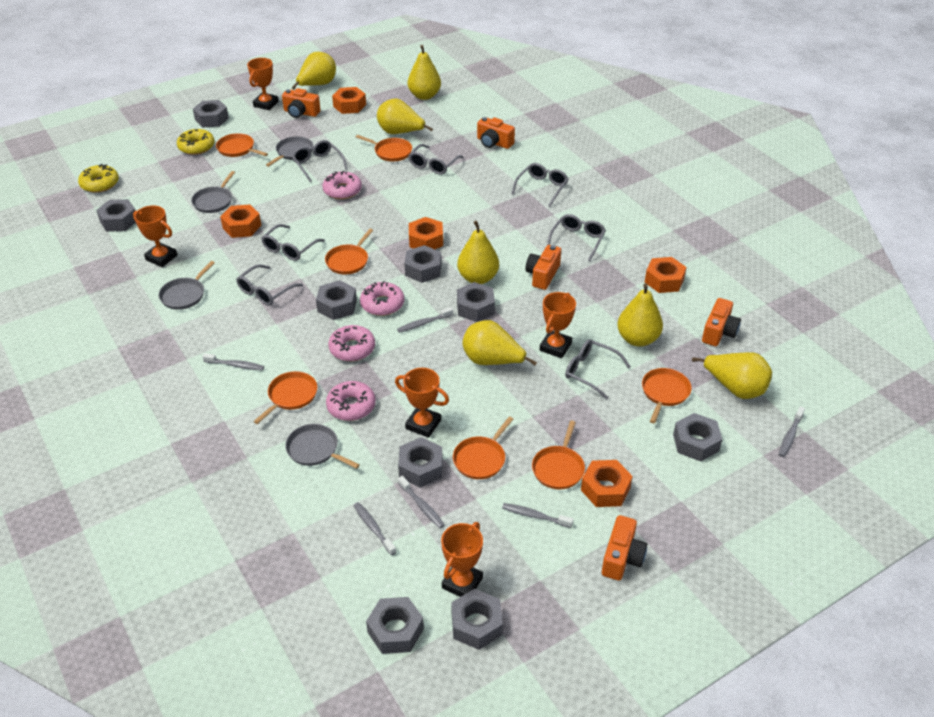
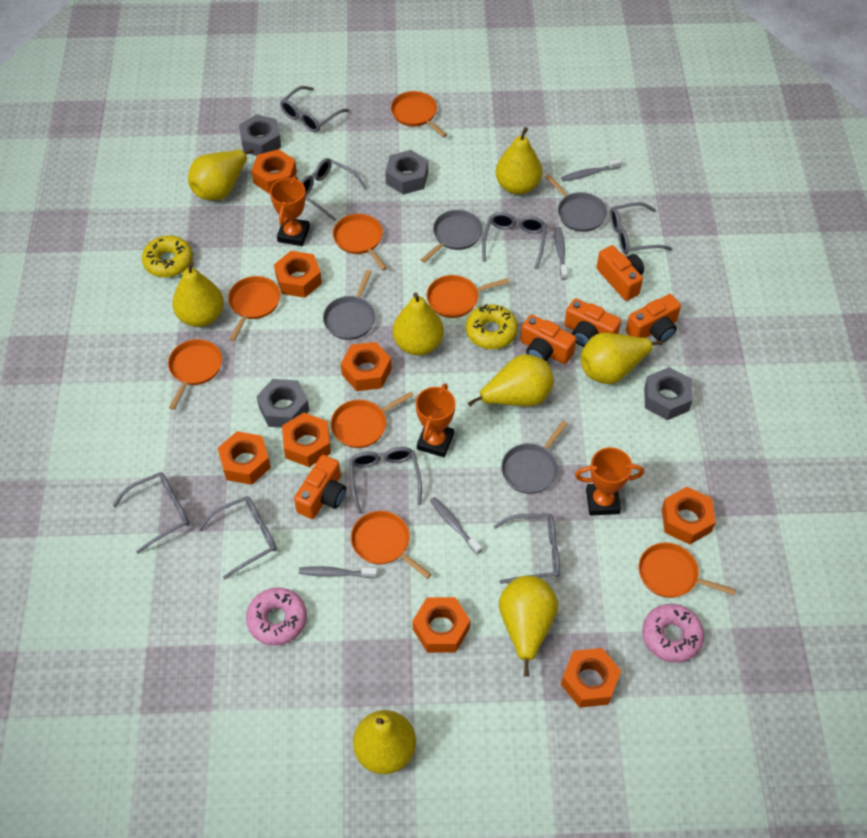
grey glasses: [236,264,303,306] [261,224,325,261] [292,140,348,182] [409,144,464,175] [511,163,568,206] [547,214,606,261] [565,339,631,399] = 7 -> [113,472,189,554] [198,496,276,579] [280,86,349,133] [300,158,367,221] [349,447,422,514] [482,212,546,269] [494,514,560,584] [610,202,672,254] = 8
grey nut: [96,199,136,232] [193,100,229,128] [316,280,357,320] [366,597,424,654] [398,437,443,487] [404,245,441,283] [451,589,503,650] [457,282,495,322] [673,413,722,461] = 9 -> [239,114,281,156] [256,379,309,428] [385,150,428,195] [644,367,693,420] = 4
grey toothbrush: [202,353,264,371] [353,502,396,555] [397,307,453,333] [398,476,445,528] [502,503,574,528] [779,406,805,457] = 6 -> [299,566,377,578] [430,497,482,554] [555,227,568,280] [561,159,622,182] = 4
orange nut: [220,204,261,238] [332,87,366,114] [409,217,443,249] [581,460,633,507] [645,257,687,293] = 5 -> [218,431,271,485] [252,149,297,194] [274,251,322,298] [282,413,331,467] [341,342,392,391] [412,597,470,653] [561,648,621,708] [662,487,716,545] = 8
orange pan: [216,133,268,157] [253,371,317,424] [325,228,373,274] [356,135,412,162] [453,416,513,479] [532,420,585,489] [642,368,692,423] = 7 -> [168,339,222,410] [228,276,280,341] [331,392,414,448] [333,214,387,270] [351,511,431,579] [391,91,447,137] [427,275,509,318] [638,543,736,598] = 8
orange trophy: [133,205,177,267] [247,58,279,110] [395,368,449,438] [441,522,483,597] [540,292,576,358] = 5 -> [270,176,310,246] [416,383,455,457] [575,447,644,516] = 3
pink donut: [323,171,362,199] [326,381,376,421] [328,325,375,361] [360,282,404,316] = 4 -> [246,588,307,646] [642,604,704,663] = 2
yellow pear: [292,52,336,90] [377,98,433,134] [408,45,441,100] [457,221,499,284] [462,320,537,366] [617,283,663,347] [692,352,772,399] = 7 -> [172,261,224,327] [188,149,254,201] [353,710,416,774] [393,293,444,356] [468,354,554,406] [495,127,542,195] [499,576,558,677] [581,333,663,384] = 8

